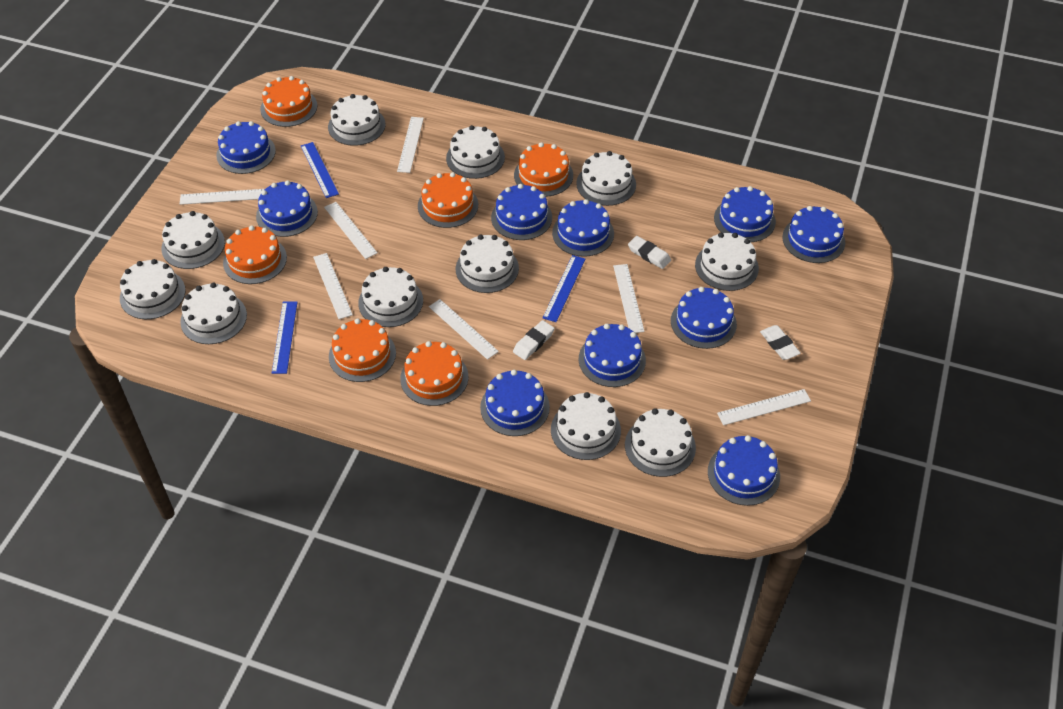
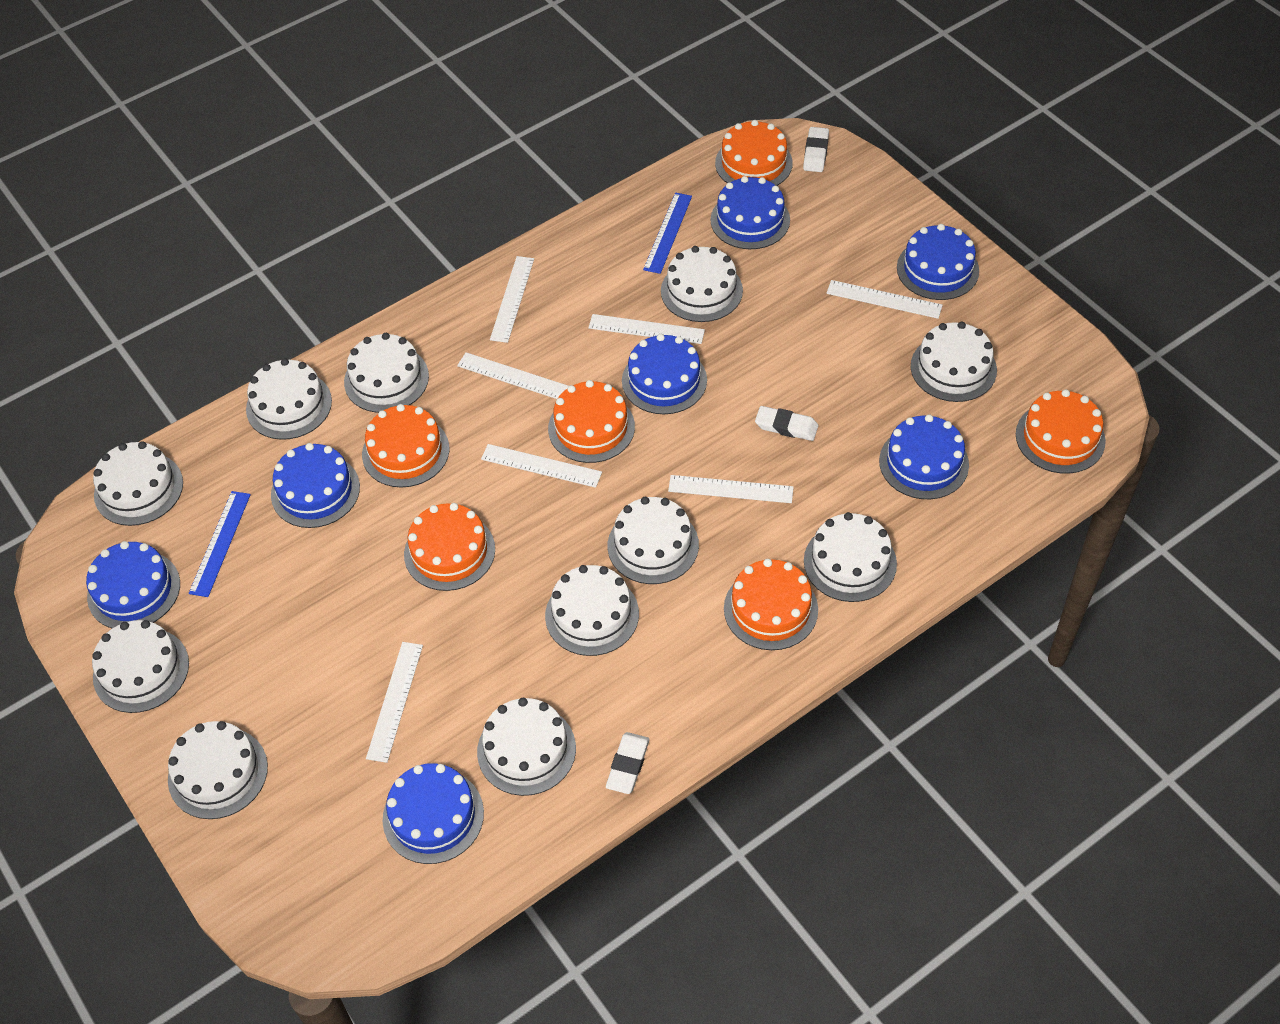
blue cake: [216,121,276,174] [256,180,318,237] [480,370,550,436] [491,184,552,240] [552,199,614,257] [579,324,646,387] [671,287,737,349] [708,435,780,506] [714,186,776,242] [782,206,845,263] = 10 -> [86,541,180,628] [271,443,360,528] [383,763,484,864] [622,334,707,414] [711,176,790,249] [879,414,969,499] [897,224,979,300] = 7
blue ruler: [272,301,297,374] [301,142,339,198] [543,255,585,322] = 3 -> [189,491,251,597] [643,193,692,274] = 2

